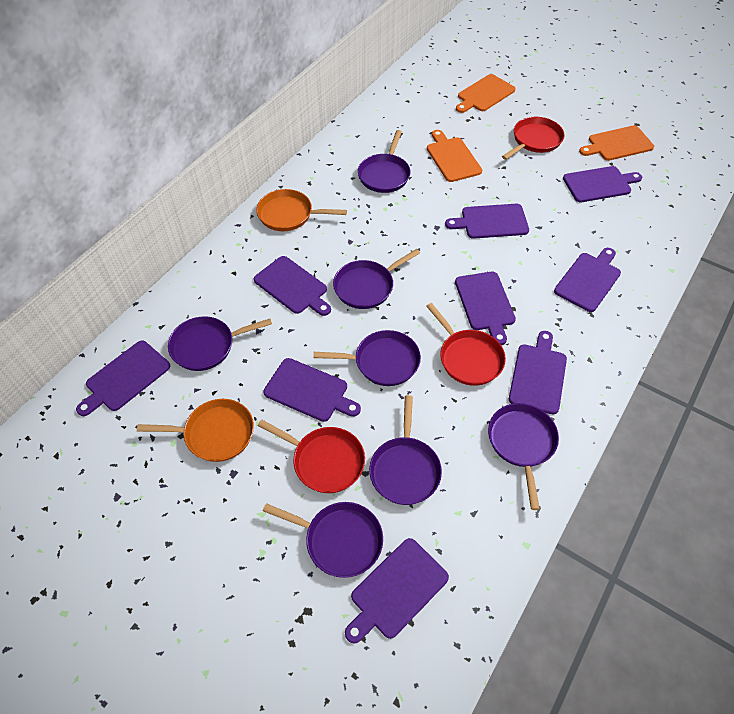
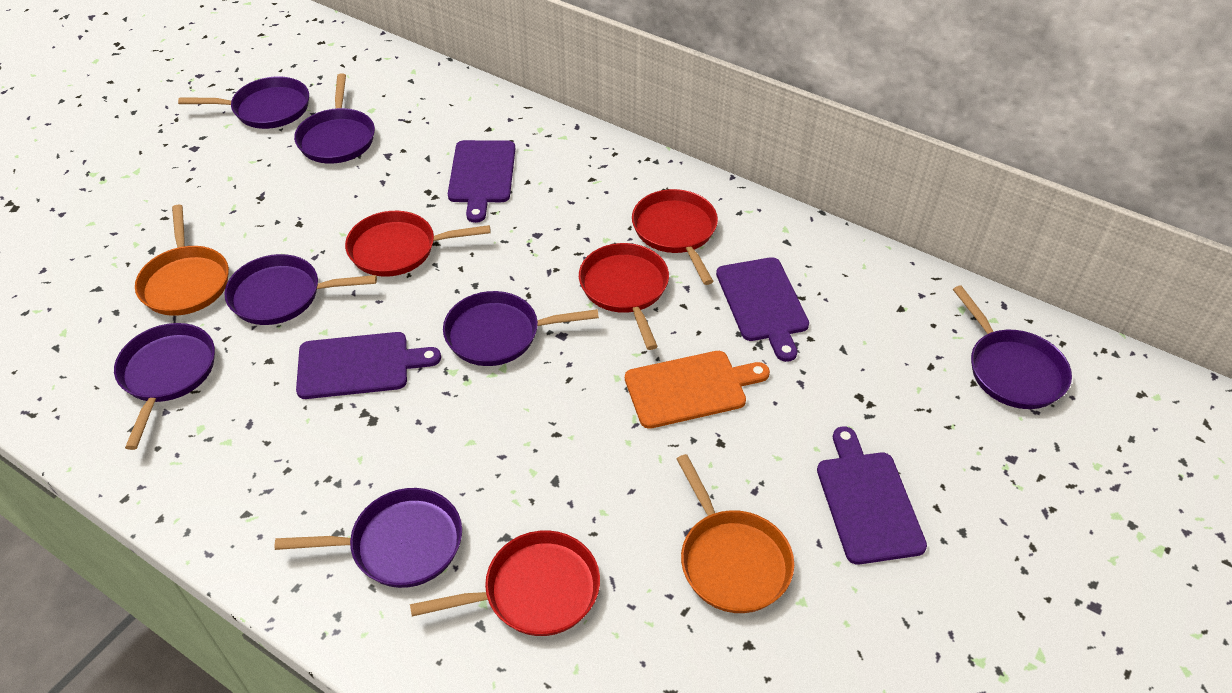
orange cutting board: [427,130,482,182] [456,74,516,113] [579,125,654,161] = 3 -> [625,351,770,429] = 1
purple cutting board: [76,341,170,416] [254,256,331,316] [263,358,361,422] [345,538,449,644] [445,204,529,239] [455,272,516,345] [509,331,567,414] [554,248,621,312] [563,166,642,202] = 9 -> [296,332,441,399] [448,140,515,223] [716,257,809,362] [817,426,927,565] = 4
red pan: [258,419,365,493] [426,303,506,386] [502,117,564,160] = 3 -> [345,211,491,277] [410,530,600,636] [579,243,669,350] [632,189,718,285] = 4

